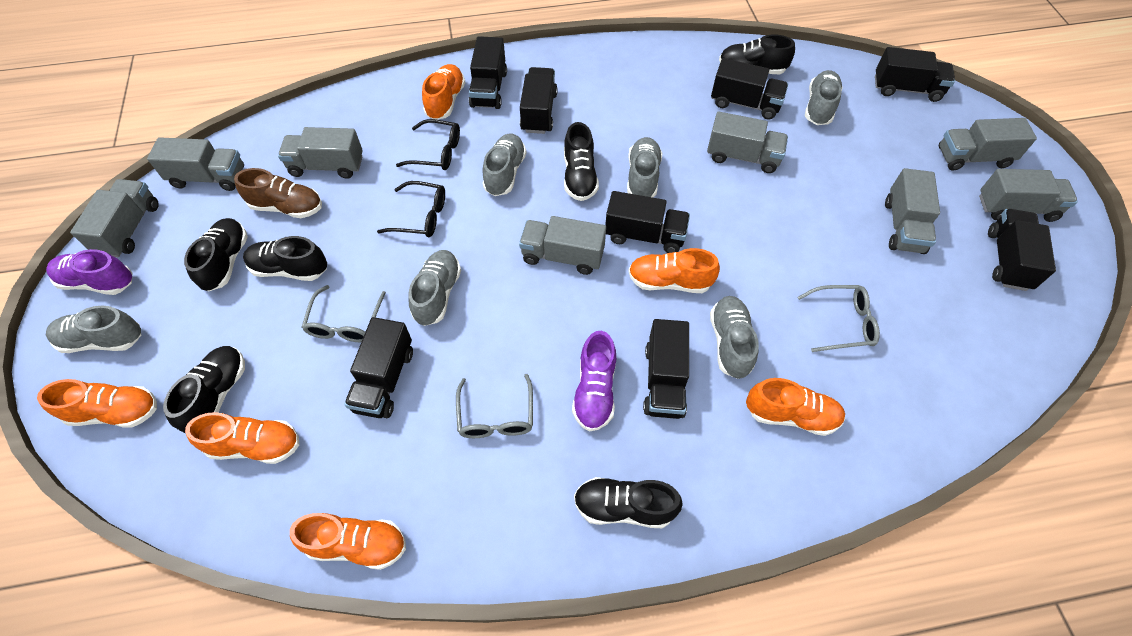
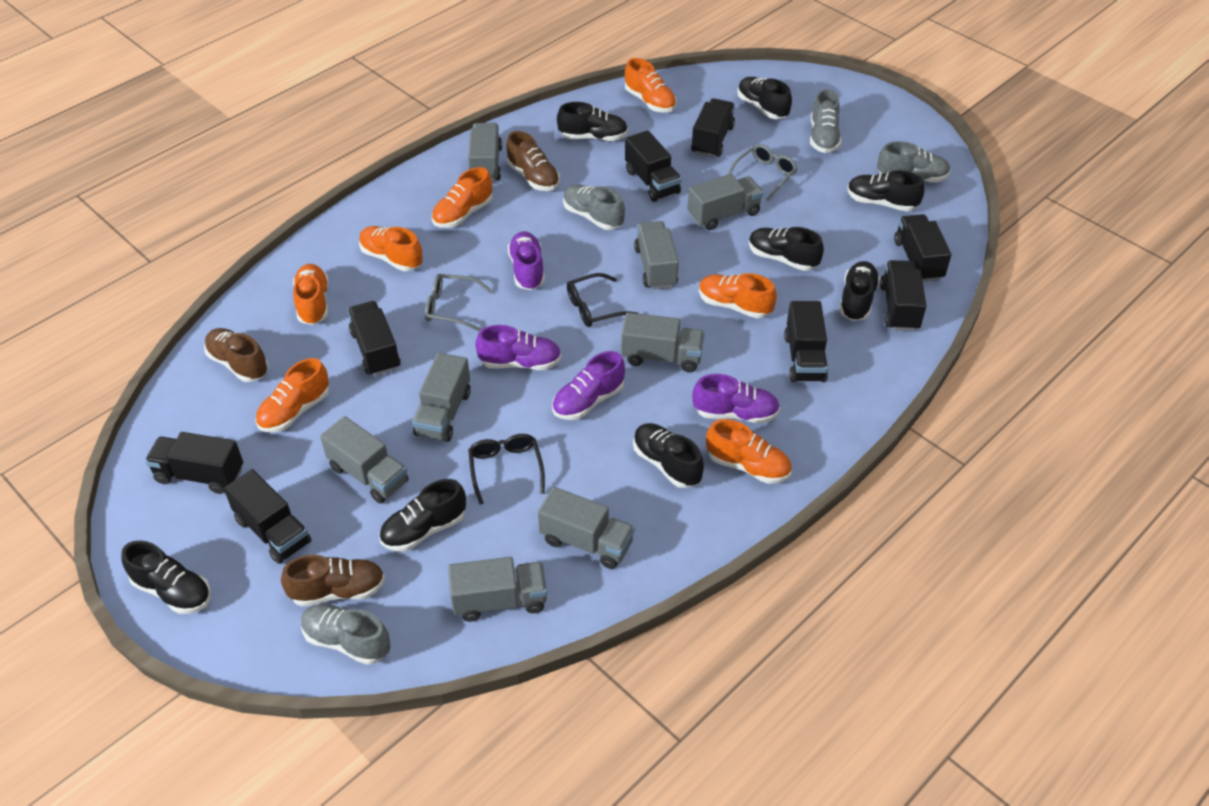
black shoe: [163,346,245,433] [184,218,248,291] [243,236,327,281] [564,122,599,201] [574,477,683,528] [719,35,795,74] = 6 -> [121,540,211,614] [379,479,466,551] [557,102,628,141] [633,423,704,488] [738,77,792,119] [749,227,824,271] [839,261,880,321] [847,170,924,211] = 8
brown shoe: [234,168,322,218] = 1 -> [204,328,268,382] [281,555,385,607] [506,131,560,191] = 3
grey glasses: [301,285,386,342] [456,374,533,438] [797,285,880,352] = 3 -> [425,274,492,331] [728,144,798,201] = 2
grey shoe: [46,305,141,353] [408,250,461,326] [483,134,526,196] [627,137,663,198] [710,296,759,379] [805,70,843,125] = 6 -> [301,604,391,665] [563,184,625,230] [810,89,841,153] [877,141,951,182] = 4
orange shoe: [37,379,157,428] [185,412,299,464] [290,513,406,570] [422,64,465,120] [628,248,720,293] [746,378,845,436] = 6 -> [255,358,329,432] [293,264,329,325] [359,226,423,271] [432,167,492,228] [625,58,677,113] [699,273,777,318] [706,419,792,484] = 7
purple shoe: [46,249,132,295] [572,331,616,431] = 2 -> [475,325,561,370] [508,231,545,290] [552,351,625,420] [692,374,780,424] = 4

